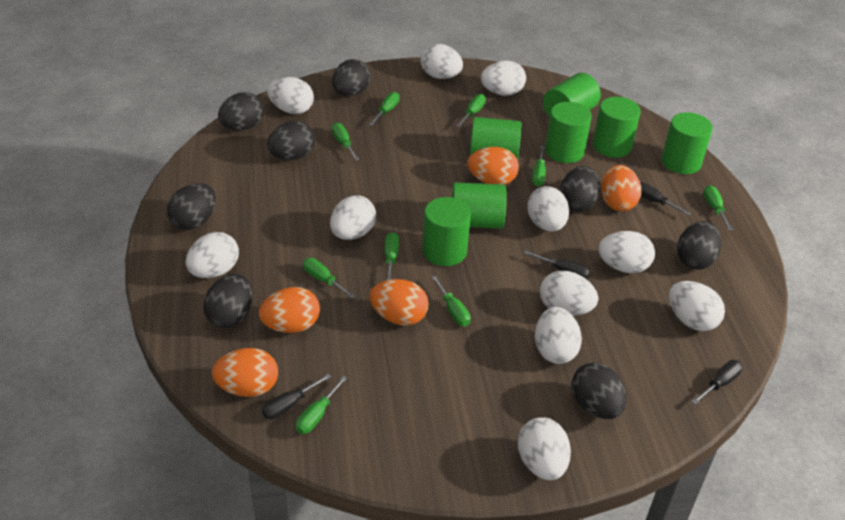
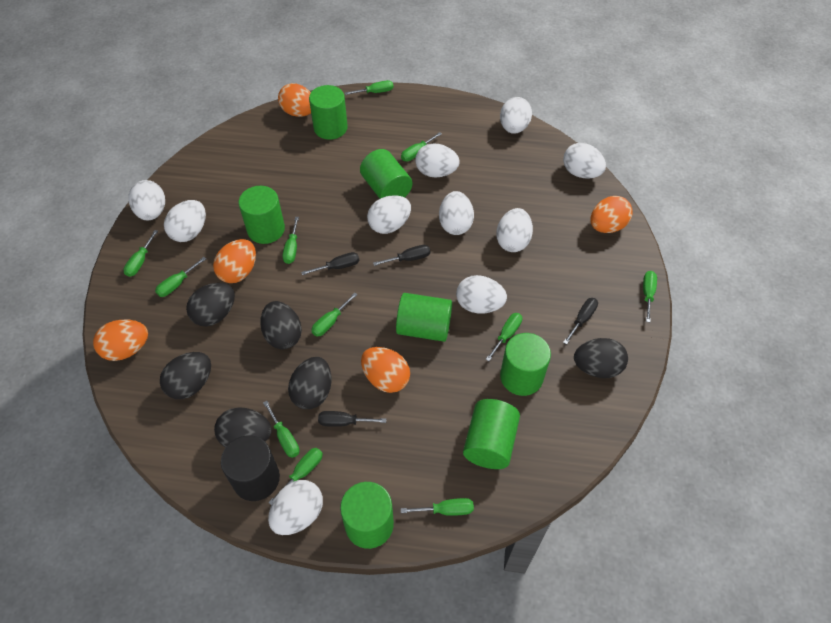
black cylinder: none = 0 -> [221,435,280,501] = 1
black egg: [167,183,216,230] [203,274,252,328] [218,92,264,130] [267,121,315,160] [332,59,371,96] [560,166,600,212] [571,362,626,419] [677,221,721,269] = 8 -> [160,352,211,399] [186,283,235,326] [214,407,272,448] [260,301,302,349] [288,357,332,409] [574,338,628,378] = 6
green screwdriver: [296,375,347,434] [303,258,355,299] [332,123,359,161] [369,92,400,125] [385,232,399,280] [432,275,471,326] [456,94,486,127] [532,146,546,186] [703,185,733,230] = 9 -> [123,230,158,277] [155,257,206,297] [263,401,299,458] [268,448,323,505] [283,217,299,264] [311,293,358,336] [345,80,394,95] [401,132,442,161] [401,498,474,516] [486,313,522,361] [643,271,657,322] = 11
white egg: [186,232,239,278] [267,77,314,114] [330,195,376,240] [421,44,463,79] [481,61,526,96] [518,417,571,480] [527,186,569,232] [535,307,582,364] [540,271,598,316] [598,231,655,273] [669,281,725,331] = 11 -> [129,180,165,221] [164,200,206,242] [268,480,323,535] [367,195,411,234] [415,143,459,178] [439,191,474,235] [456,275,507,314] [496,208,533,252] [500,97,532,134] [563,143,606,179] = 10

